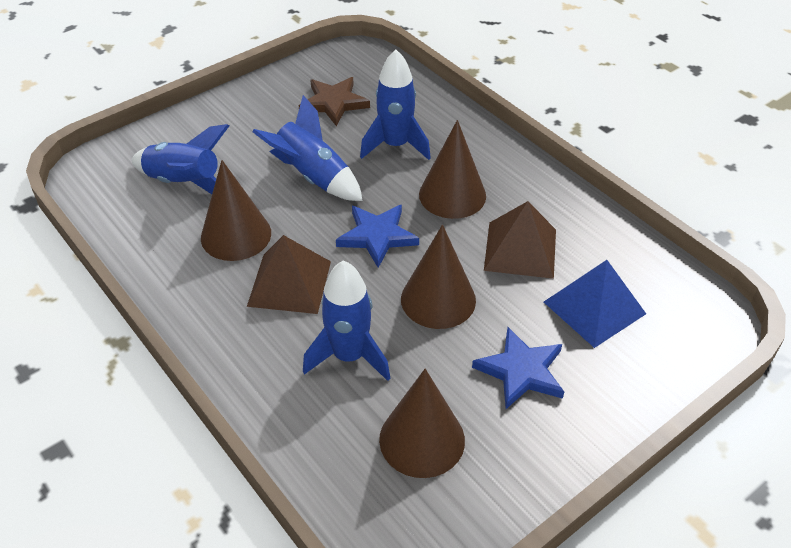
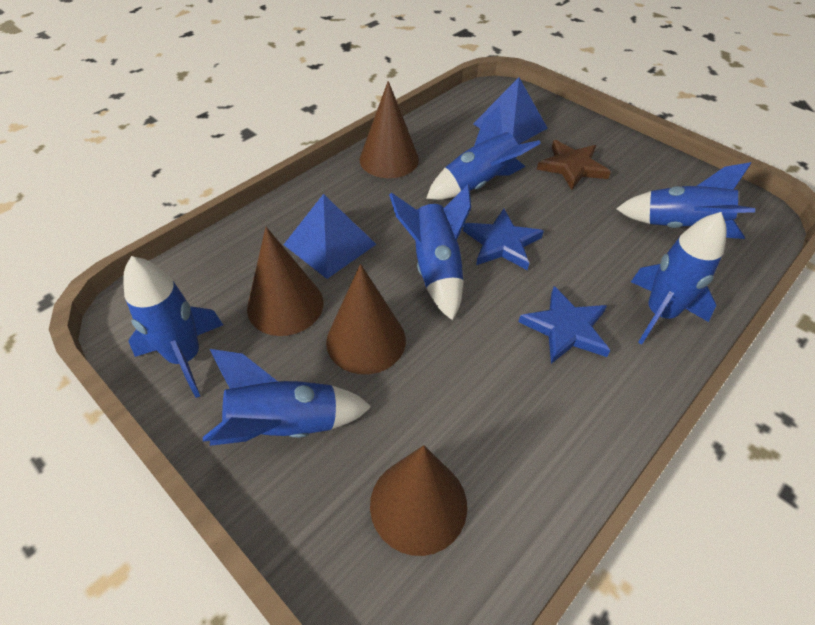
blue pyramid: [544,260,646,348] = 1 -> [284,194,376,279] [473,77,548,145] = 2
blue rocket: [131,124,229,194] [252,95,363,201] [303,260,390,381] [360,49,431,160] = 4 -> [123,256,223,398] [203,349,372,446] [389,184,471,321] [426,105,541,200] [616,162,755,239] [631,212,727,344] = 6
brown pyramid: [247,235,331,314] [484,201,556,279] = 2 -> none = 0

